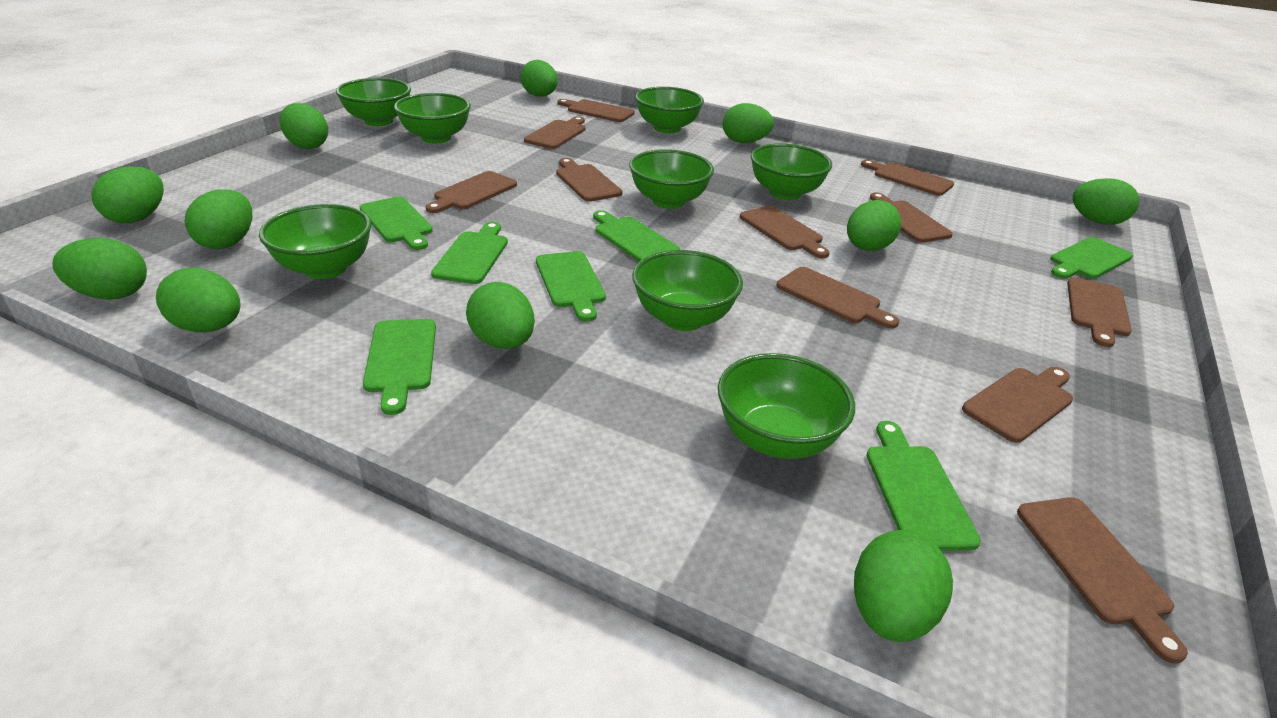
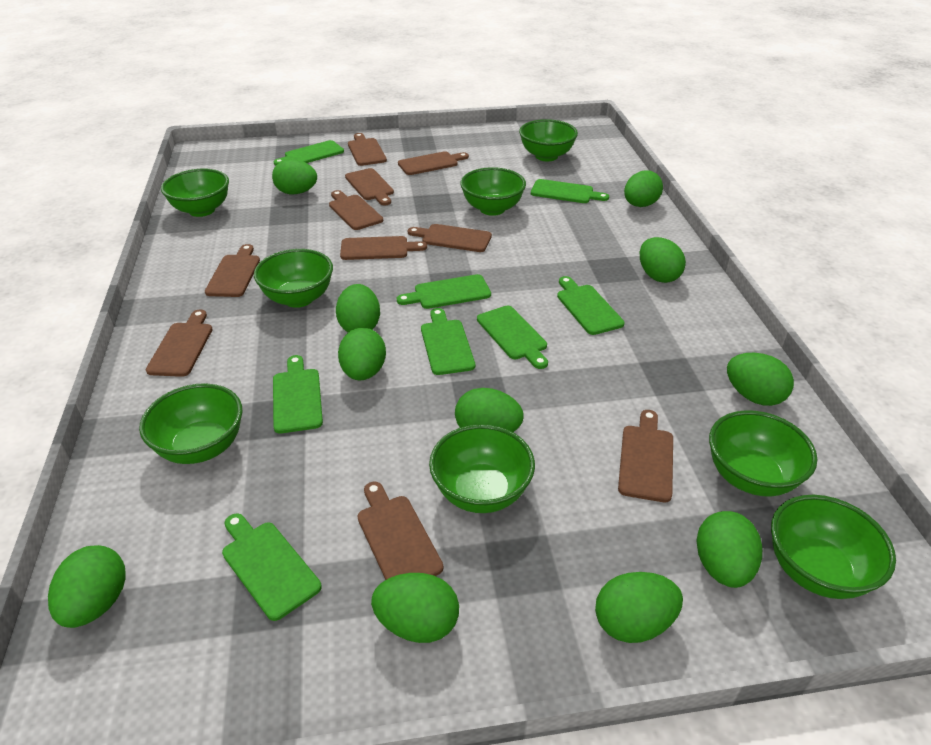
brown cutting board: [426,171,517,213] [524,116,586,149] [556,158,622,202] [557,99,635,122] [740,206,830,258] [776,267,900,329] [861,160,954,196] [870,192,953,243] [962,367,1073,443] [1017,497,1188,663] [1067,277,1132,347] = 11 -> [146,309,213,377] [205,244,260,297] [329,190,383,230] [340,236,427,260] [345,168,394,205] [348,133,387,166] [358,481,443,580] [398,151,469,175] [408,224,492,252] [618,410,673,502] = 10
green cutting board: [360,197,433,250] [363,319,436,415] [431,222,508,284] [536,251,606,322] [593,210,680,262] [867,421,981,551] [1050,237,1133,279] = 7 -> [222,513,322,621] [273,355,323,434] [274,140,344,165] [397,274,491,309] [421,308,475,375] [477,306,548,369] [531,179,609,203] [557,276,625,335] = 8

